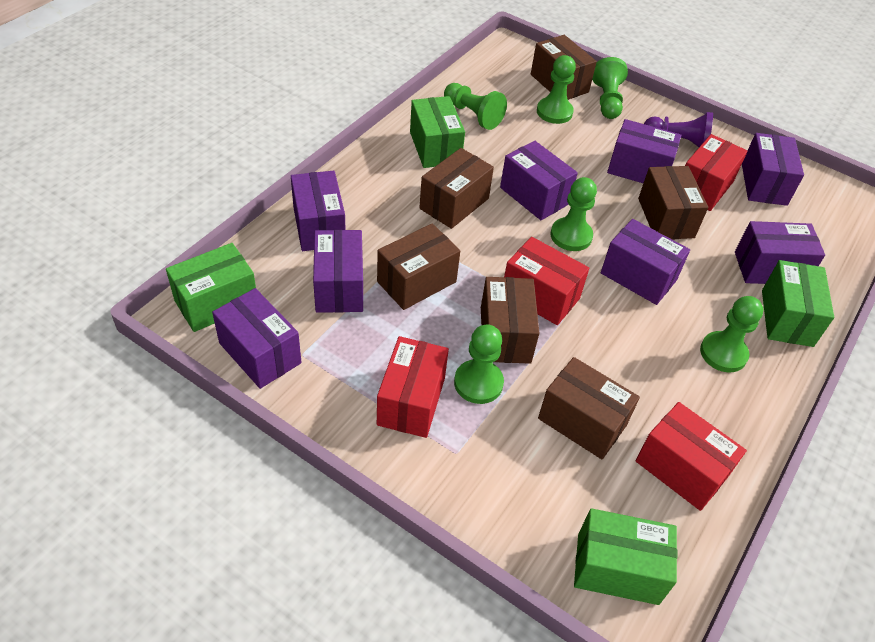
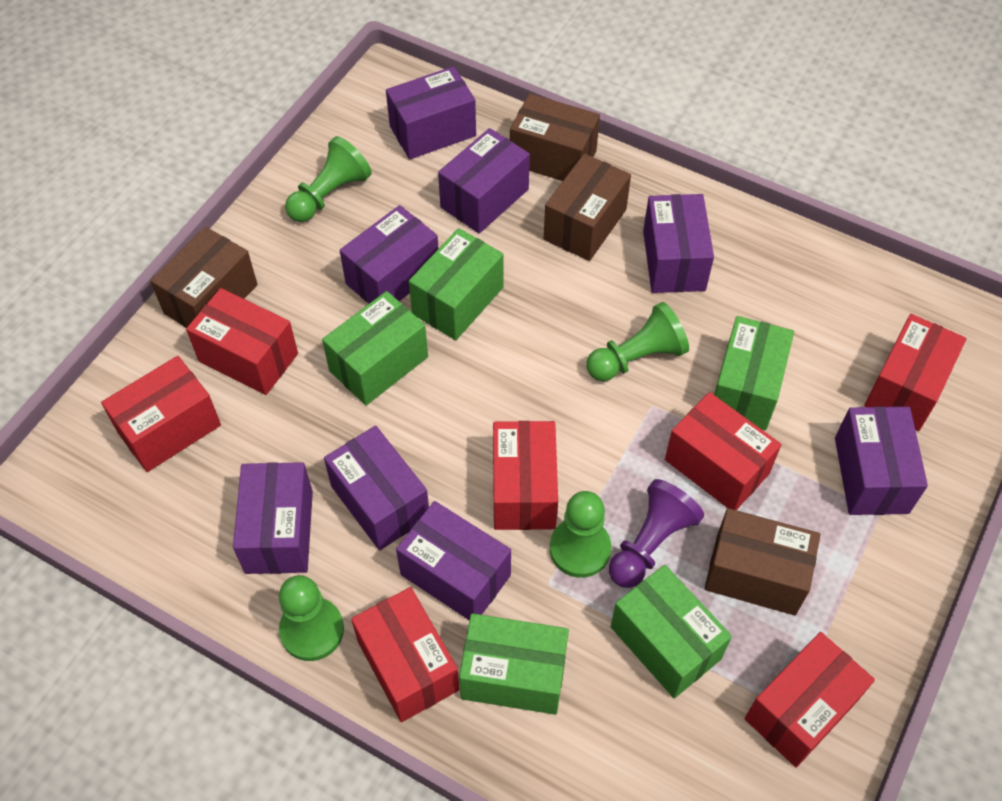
brown box: [377,223,460,310] [419,148,494,229] [481,277,539,364] [531,35,597,100] [538,357,640,459] [638,166,708,239] = 6 -> [150,227,258,328] [510,94,600,181] [544,154,631,261] [704,508,821,615] = 4
green box: [166,243,256,332] [410,96,465,168] [574,508,677,605] [762,260,834,347] = 4 -> [322,291,428,405] [409,228,504,340] [459,613,569,715] [611,565,732,698] [714,316,794,430] = 5
green pawn: [444,83,507,130] [454,324,504,404] [537,55,576,124] [550,177,597,251] [592,57,628,119] [700,296,764,372] = 6 -> [279,575,344,661] [285,136,372,222] [550,491,612,578] [586,302,689,381] = 4
red box: [377,336,449,438] [504,237,589,325] [636,402,747,511] [685,134,748,211] = 4 -> [101,356,221,472] [186,288,298,395] [351,587,460,722] [493,421,558,530] [665,392,781,510] [744,632,875,767] [864,314,966,431] = 7

